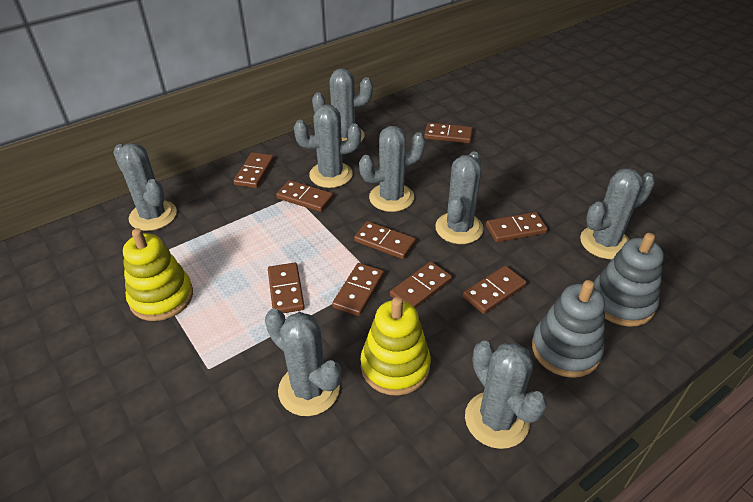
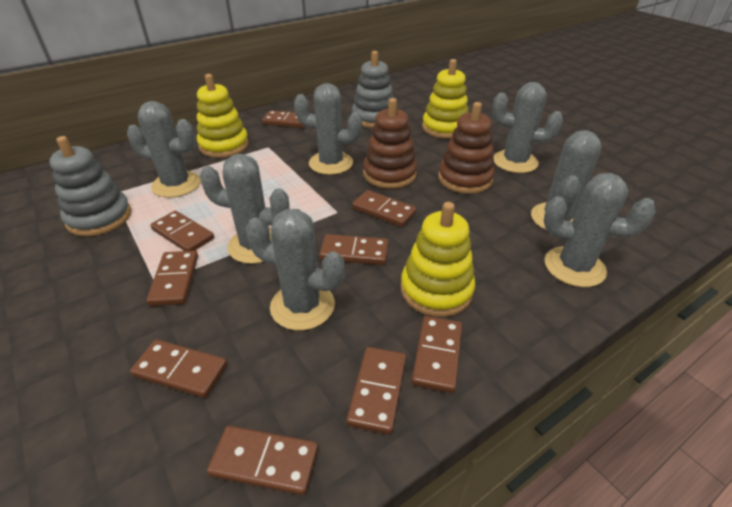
brown stacking toy: none = 0 -> [363,98,417,189] [438,102,495,194] = 2
grey cactus: [113,143,177,231] [265,308,341,416] [294,104,361,188] [312,68,373,141] [359,126,426,212] [435,152,484,244] [465,341,548,449] [580,168,655,259] = 8 -> [127,101,201,198] [200,154,290,264] [246,209,345,330] [294,83,362,175] [492,82,563,173] [531,130,602,231] [544,173,656,287] = 7
yellow stacking toy: [123,228,193,321] [361,297,431,396] = 2 -> [197,74,249,158] [401,202,476,317] [422,59,469,139] = 3

